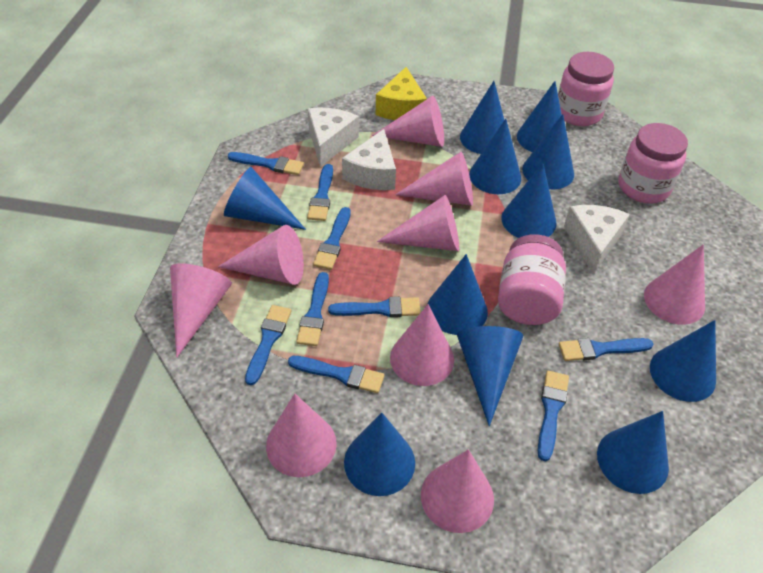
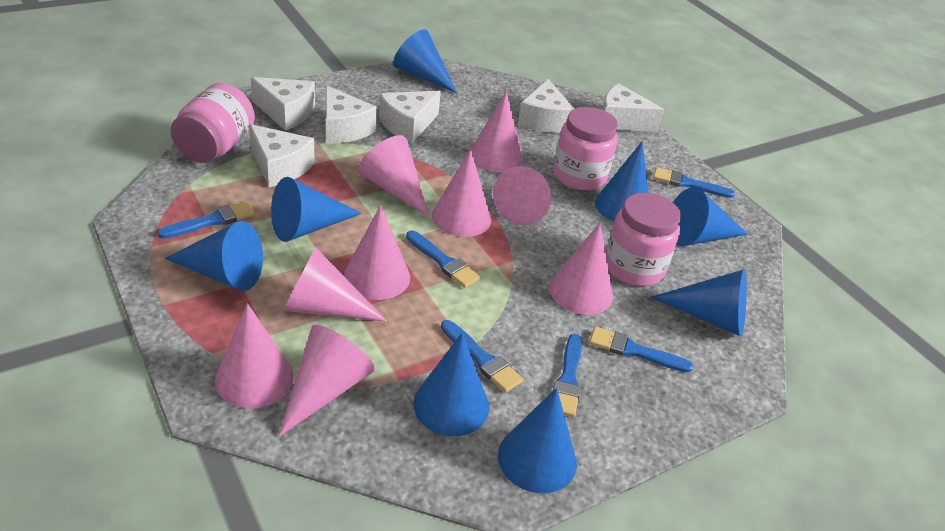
blue brush: [228,152,304,175] [245,305,291,385] [288,356,384,393] [296,272,329,346] [307,164,333,221] [313,207,351,270] [328,297,421,317] [538,371,569,461] [559,338,653,361] = 9 -> [157,201,255,239] [406,231,480,288] [441,320,523,393] [552,334,582,417] [589,326,693,373] [653,167,735,198] = 6
blue cone: [224,167,306,230] [344,412,415,496] [428,254,488,335] [457,326,523,426] [460,81,504,154] [469,119,521,194] [501,163,557,238] [517,81,562,152] [522,114,574,189] [597,411,669,494] [650,320,716,402] = 11 -> [164,221,263,291] [271,177,362,242] [393,29,458,94] [413,333,489,436] [498,388,577,493] [595,142,649,222] [650,269,747,337] [673,187,748,246] = 8
white cheese: [308,107,359,167] [342,129,396,190] [564,205,630,274] = 3 -> [249,124,315,187] [251,77,315,131] [326,85,377,144] [379,91,441,143] [518,79,574,133] [602,84,664,132] = 6
yellow cheese: [376,67,427,120] = 1 -> none = 0

